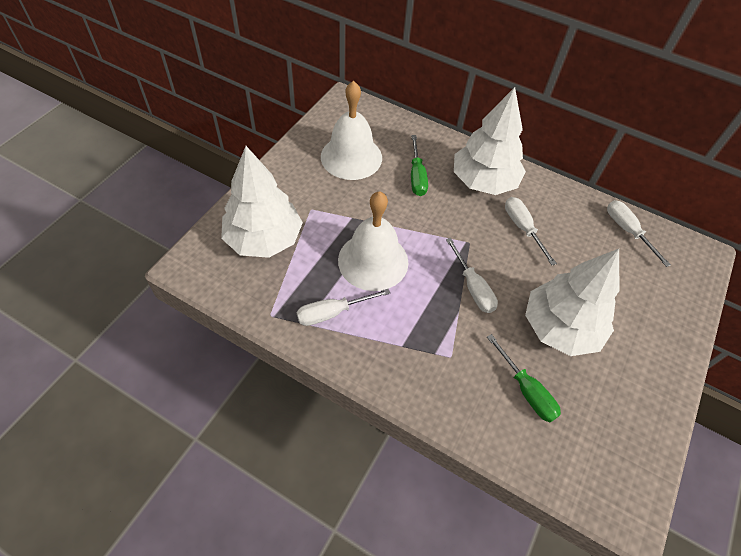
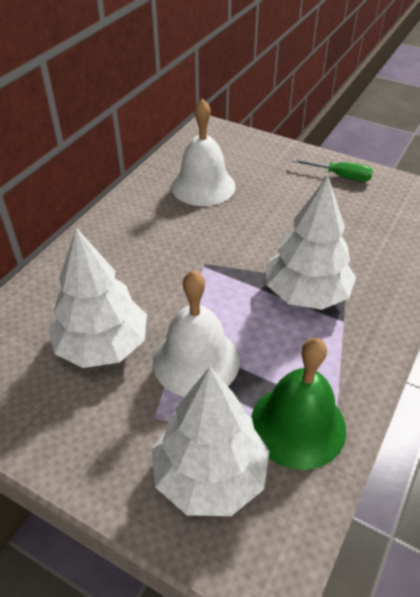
green bell: none = 0 -> [251,338,346,470] = 1
green screwdriver: [411,135,428,196] [487,334,561,422] = 2 -> [292,158,373,181] = 1
white screwdriver: [297,289,390,326] [446,238,498,313] [505,197,557,265] [607,200,671,267] = 4 -> none = 0

